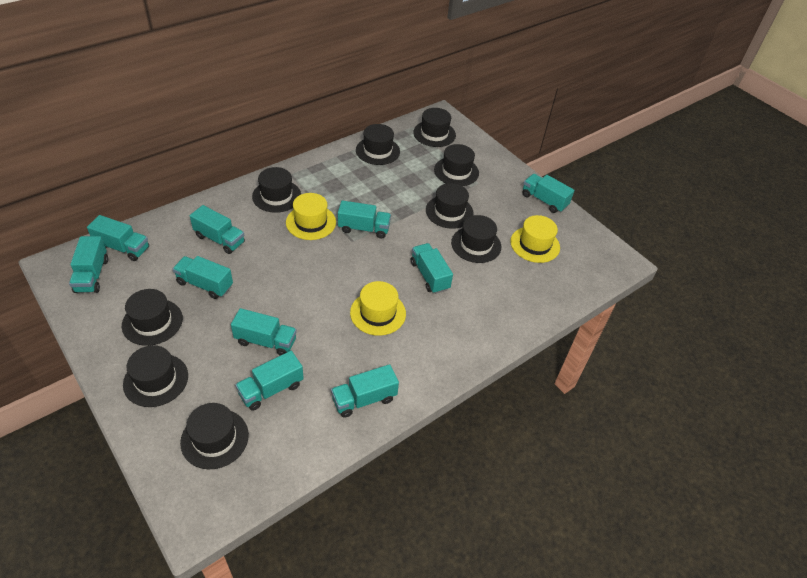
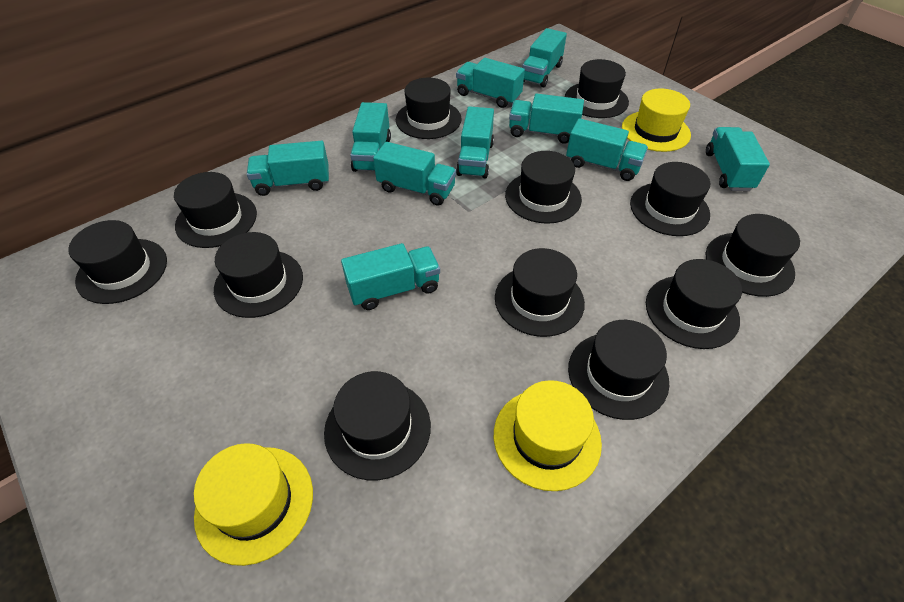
black hat: [122,289,183,346] [123,345,188,407] [180,403,249,469] [252,167,301,213] [356,124,400,165] [413,108,456,147] [426,183,474,229] [434,144,479,186] [451,215,501,263] = 9 -> [68,220,167,304] [174,172,257,248] [214,232,303,318] [324,371,431,480] [396,78,462,139] [495,248,585,337] [505,151,582,224] [565,59,629,118] [568,320,669,420] [630,162,710,236] [646,259,742,349] [706,214,800,297] = 12

